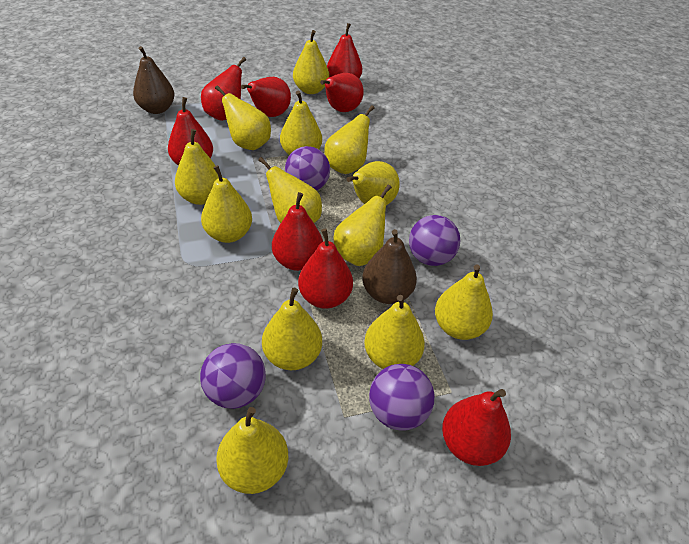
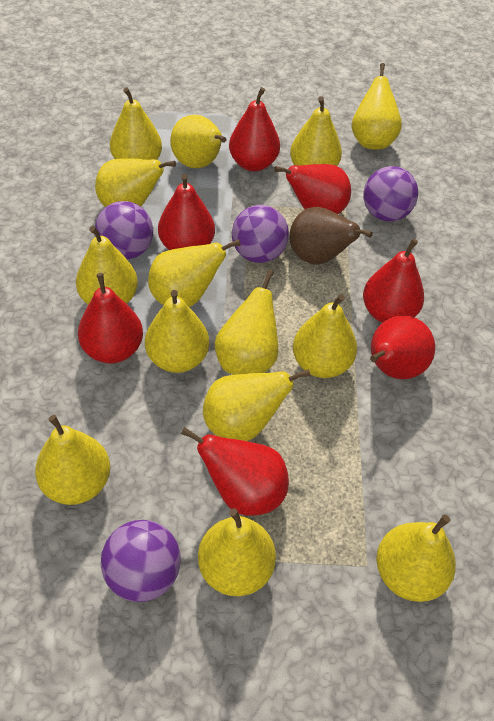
brown pear: [133,46,174,114] [362,229,417,304] = 2 -> [289,207,373,265] = 1
red pear: [168,97,213,166] [201,57,246,121] [241,77,291,117] [272,192,323,271] [298,229,353,309] [320,73,364,112] [327,23,362,79] [442,389,511,466] = 8 -> [78,273,143,363] [158,174,215,250] [181,427,289,516] [229,87,280,171] [274,164,351,214] [363,239,424,323] [370,315,435,379] = 7
yellow pear: [175,129,219,205] [201,165,252,243] [215,85,271,150] [216,407,288,494] [258,157,322,223] [262,288,322,370] [280,91,322,155] [293,30,329,94] [324,105,374,174] [333,185,392,266] [347,161,400,205] [364,295,425,369] [435,264,493,340] = 13 -> [35,415,110,505] [76,226,138,305] [95,159,176,207] [110,87,162,160] [145,290,209,373] [148,239,241,307] [170,115,226,168] [198,508,276,596] [203,369,311,441] [215,270,278,375] [290,96,342,166] [293,294,357,378] [352,63,402,150] [376,515,456,602] = 14

